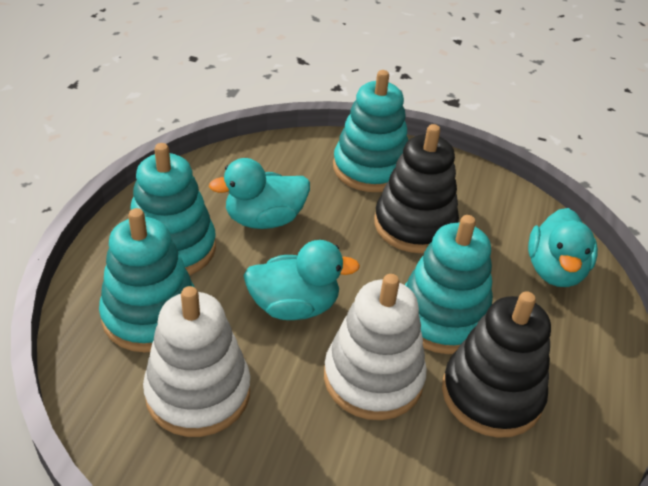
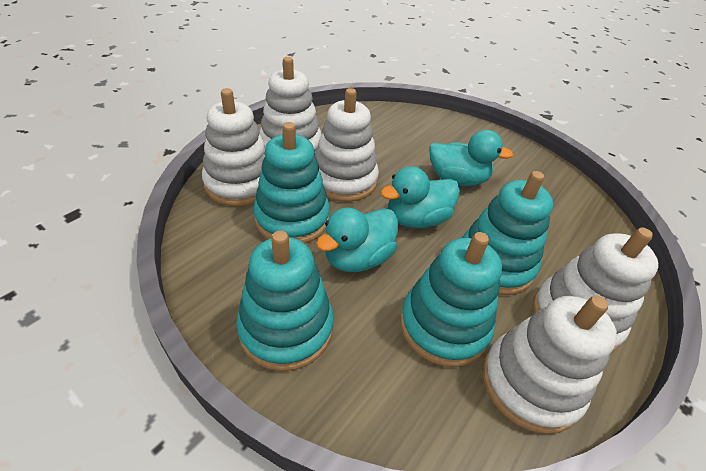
black stacking toy: [374,124,459,253] [442,291,551,438] = 2 -> none = 0
white stacking toy: [143,286,250,437] [324,274,427,420] = 2 -> [202,88,265,207] [259,57,322,152] [315,88,379,202] [482,296,617,434] [532,227,659,353] = 5

